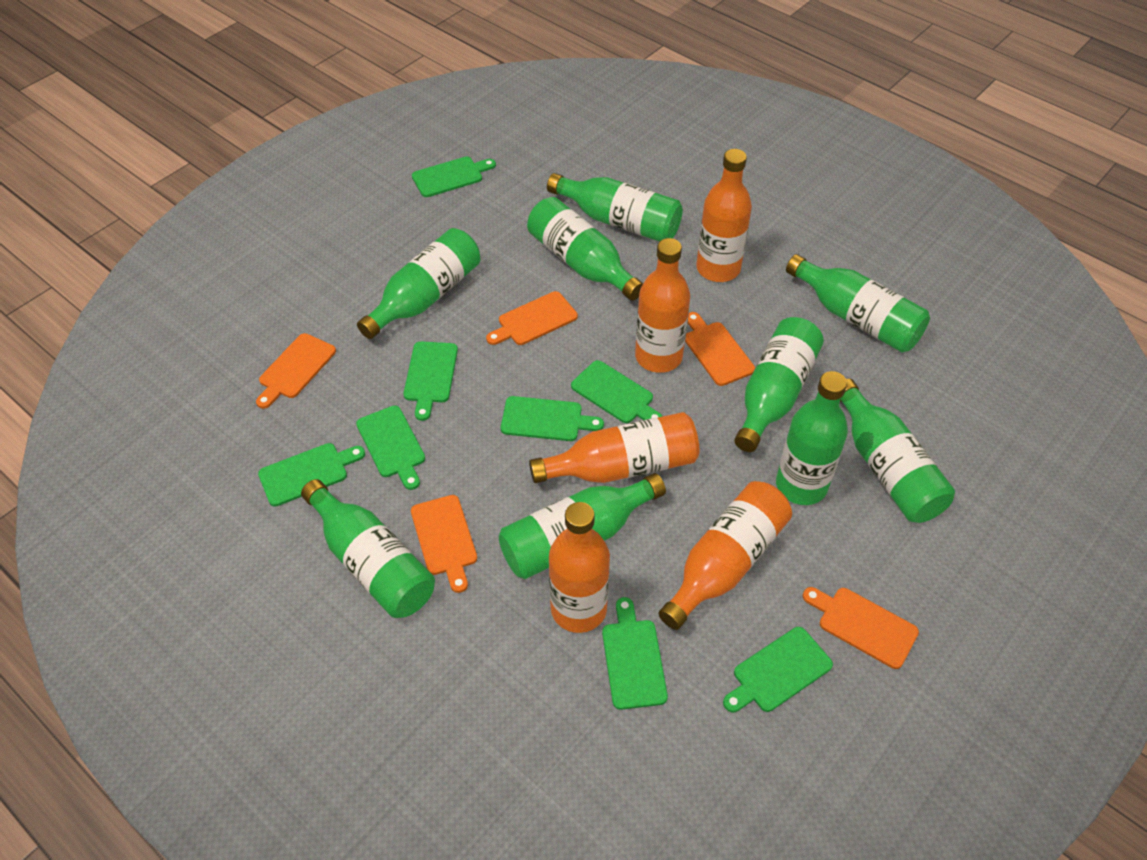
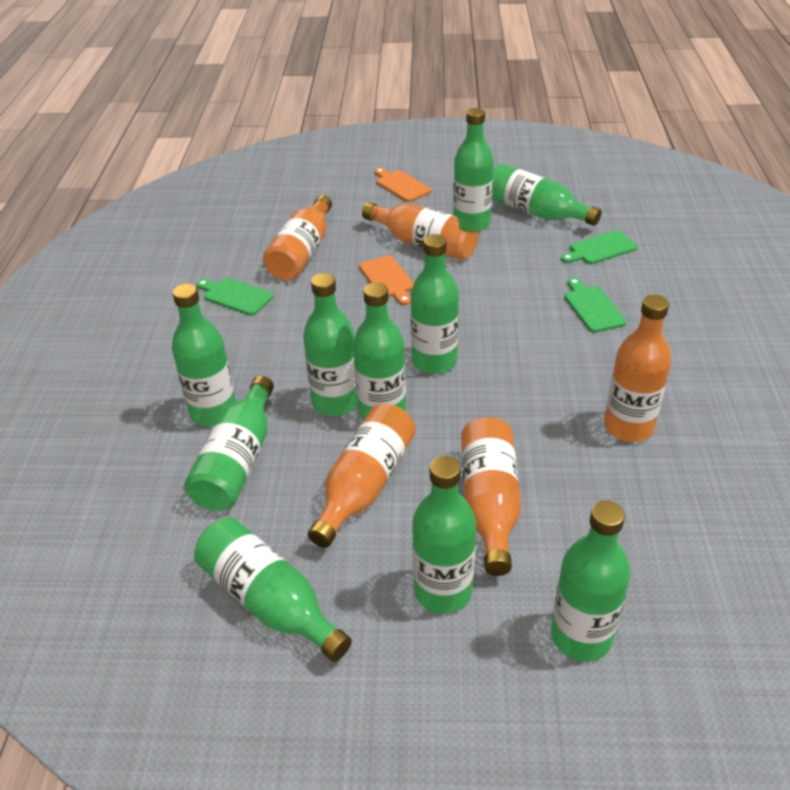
green bottle: [301,479,435,618] [357,228,480,339] [499,473,666,579] [527,197,643,301] [547,173,683,242] [734,317,824,452] [776,371,848,505] [786,254,930,352] [840,378,955,523] = 9 -> [172,284,236,427] [185,376,274,511] [194,518,352,662] [303,273,358,416] [353,282,406,421] [411,234,459,374] [412,456,476,614] [453,108,494,231] [492,164,602,226] [551,501,631,661] = 10
green cutting board: [258,443,365,507] [356,405,425,490] [404,341,458,421] [412,157,496,197] [501,396,604,441] [571,360,663,423] [602,597,668,710] [723,627,833,712] = 8 -> [197,278,273,316] [561,230,637,264] [564,278,626,333] = 3
orange cutting board: [256,333,336,409] [411,495,477,593] [486,291,578,345] [685,312,755,386] [803,587,919,669] = 5 -> [359,256,414,305] [374,168,432,202] = 2

